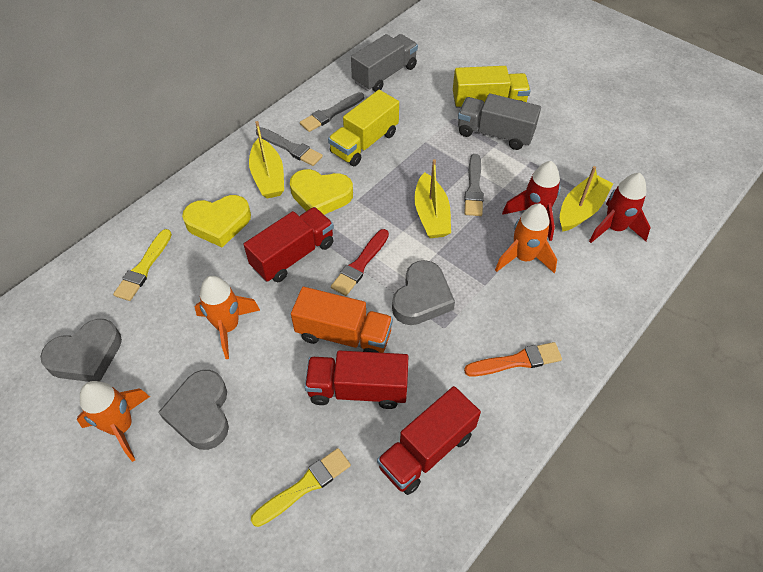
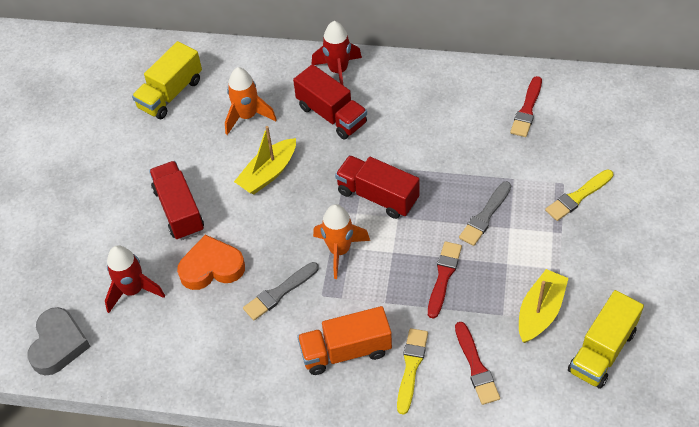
grey brush: [256,127,323,166] [300,92,364,132] [464,154,484,216] = 3 -> [243,262,319,320] [459,181,511,246] = 2
grey heart: [40,319,122,382] [158,370,229,450] [392,260,455,325] = 3 -> [27,307,91,376] = 1
grey truck: [351,34,418,92] [458,93,541,150] = 2 -> none = 0
orange brush: [464,342,562,377] = 1 -> none = 0
orange heart: none = 0 -> [177,235,245,290] = 1
orange rocket: [77,381,150,462] [195,276,260,359] [495,203,557,273] = 3 -> [225,67,277,135] [313,204,370,279] = 2
red brush: [331,229,389,296] = 1 -> [428,241,462,319] [455,322,500,405] [510,76,542,137] = 3
yellow boat: [249,121,284,199] [414,159,451,238] [560,166,613,232] = 3 -> [234,126,296,194] [519,269,569,343] = 2
yellow heart: [182,195,251,247] [290,169,353,215] = 2 -> none = 0

